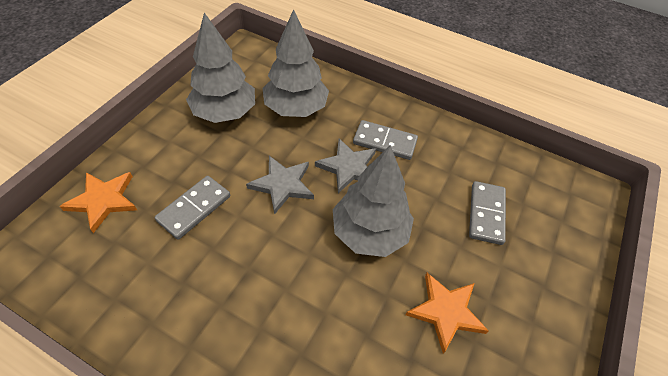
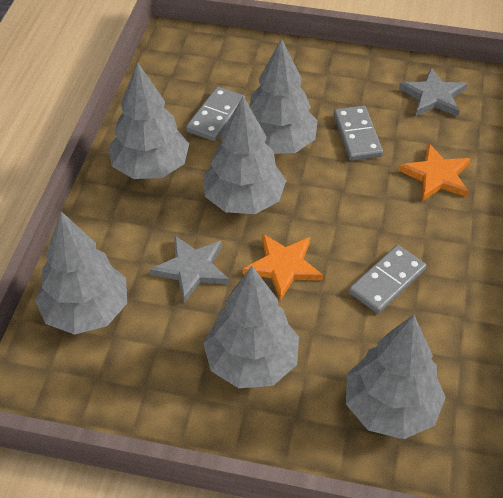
grey tree: [186,13,255,123] [263,9,329,117] [333,145,414,257] = 3 -> [35,211,127,335] [108,62,189,179] [203,96,286,214] [203,266,299,388] [249,38,318,154] [346,315,446,439] = 6

